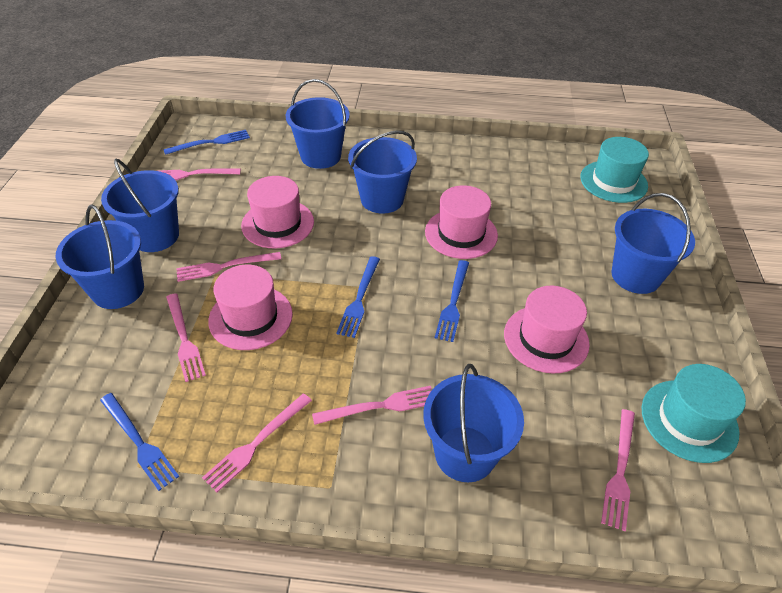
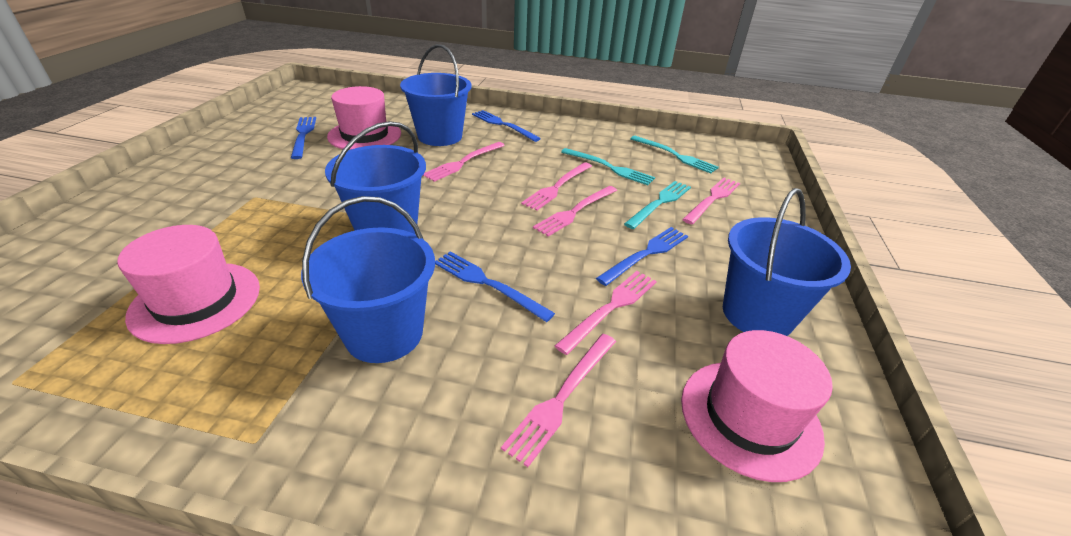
blue bucket: [55,204,144,309] [101,159,179,252] [286,79,350,169] [348,131,417,214] [423,364,524,482] [611,193,695,294] = 6 -> [301,196,435,363] [325,121,426,234] [400,44,472,146] [723,188,851,336] = 4
pink hat: [208,265,293,350] [241,176,314,248] [425,185,498,259] [504,286,590,374] = 4 -> [117,225,260,344] [327,86,401,150] [681,330,833,482] = 3
turquoise fork: none = 0 -> [561,148,655,185] [624,181,691,229] [630,136,719,174] = 3
turquoise hat: [580,137,649,203] [641,364,746,463] = 2 -> none = 0

